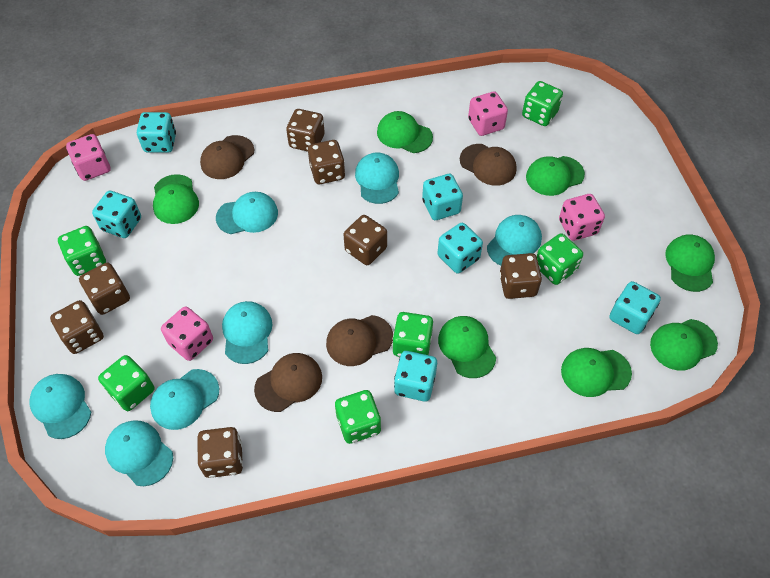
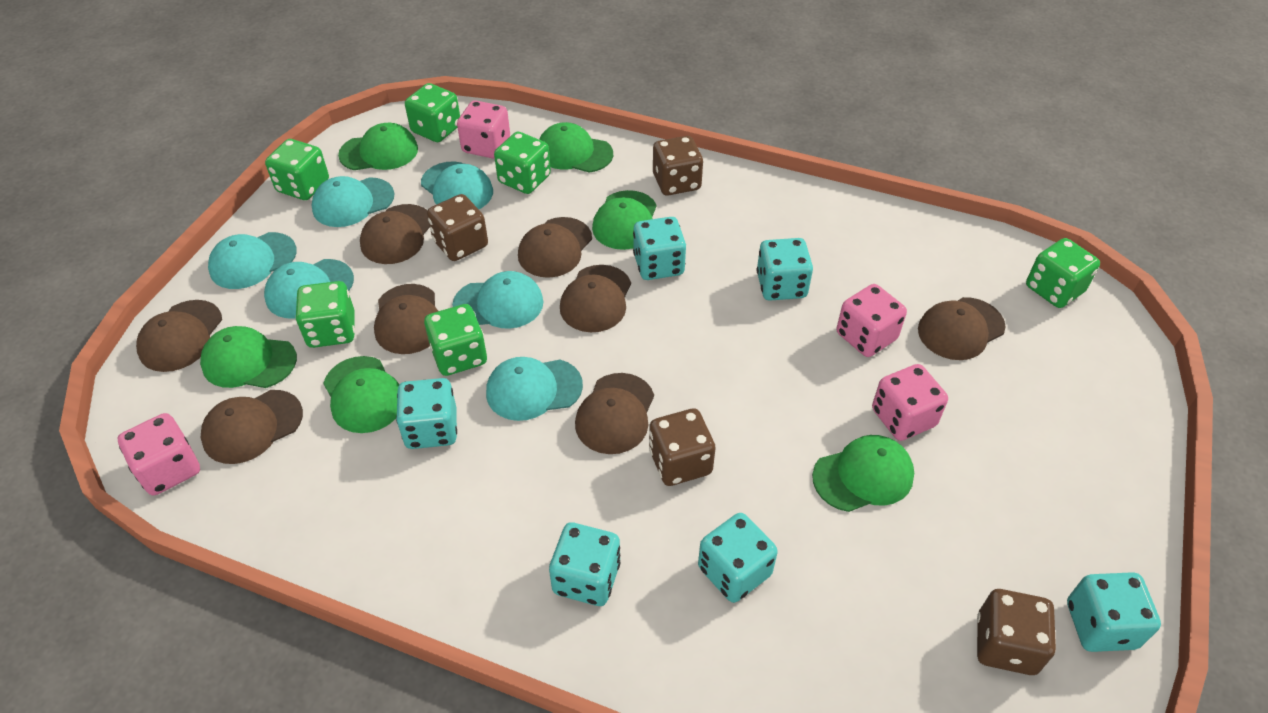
brown cap: [200,135,254,179] [254,353,322,412] [326,315,393,366] [460,144,517,186] = 4 -> [136,300,222,372] [201,390,303,464] [360,204,430,264] [374,284,438,354] [518,217,592,278] [560,265,631,332] [575,373,654,454] [918,297,1005,360] = 8
brown dice: [50,300,104,354] [79,263,130,315] [198,427,243,478] [286,109,325,152] [308,140,345,184] [344,215,387,265] [500,253,542,299] = 7 -> [427,194,488,261] [649,409,715,486] [653,136,703,195] [977,589,1056,675] = 4
green cap: [153,174,199,224] [377,111,433,153] [438,316,496,378] [526,156,585,196] [561,348,632,397] [650,319,718,371] [665,235,715,292] = 7 -> [200,326,297,388] [323,356,399,433] [338,123,418,170] [539,122,613,173] [592,190,657,250] [812,435,914,512] = 6
turquoise cap: [30,374,91,439] [105,420,173,486] [150,369,220,430] [216,192,278,234] [222,301,272,364] [355,153,399,204] [487,215,542,266] = 7 -> [208,232,297,289] [264,259,354,319] [312,176,394,227] [421,161,493,209] [452,271,543,329] [486,357,583,421] = 6

